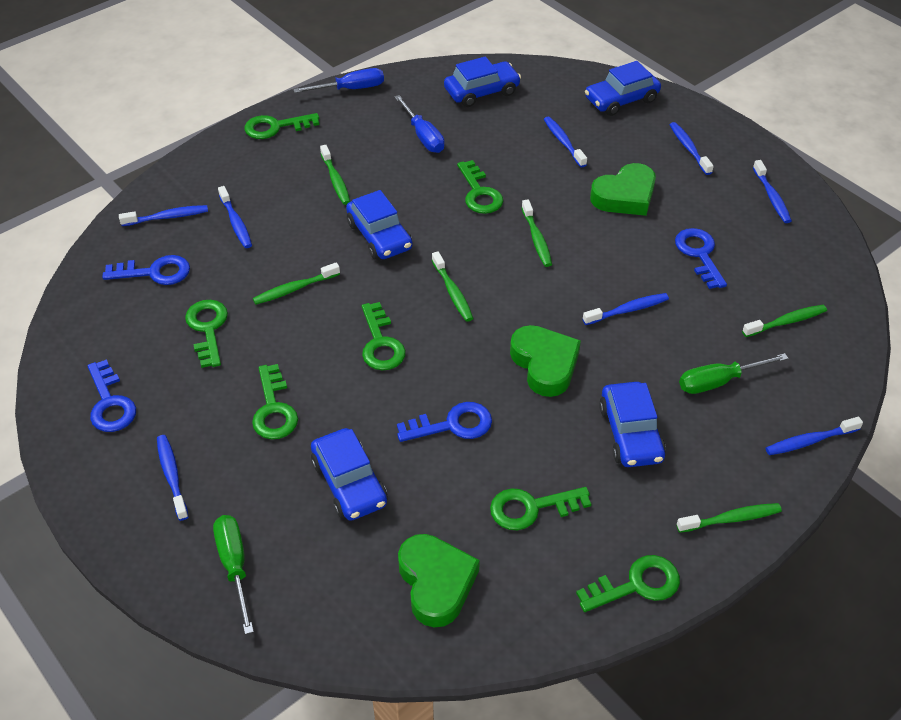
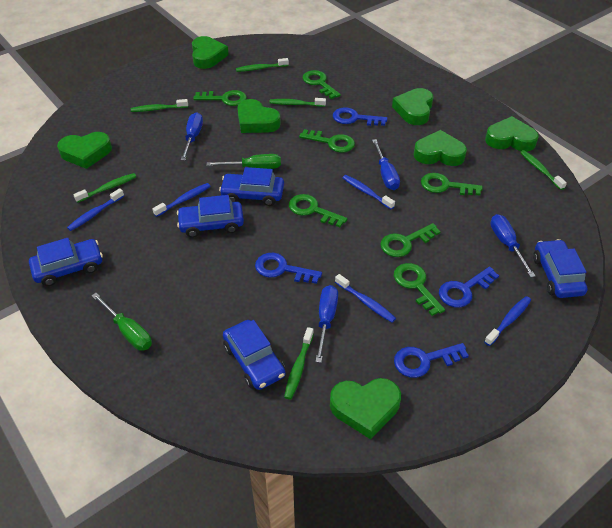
blue screwdriver: [293,68,384,93] [394,95,445,153] = 2 -> [181,112,203,161] [315,285,338,363] [372,139,400,190] [490,214,536,277] = 4
blue toothbrush: [119,205,208,226] [157,435,189,521] [218,186,252,248] [544,117,587,167] [583,293,669,325] [670,122,714,175] [753,160,792,223] [766,417,863,455] = 8 -> [67,188,124,231] [152,183,211,217] [335,274,396,323] [343,175,395,209] [484,296,531,346] = 5
green heart: [398,534,480,627] [510,325,581,397] [590,163,656,216] = 3 -> [57,132,112,169] [192,36,229,69] [237,99,281,133] [330,378,401,439] [392,88,433,125] [414,130,467,166] [485,116,539,151] = 7

